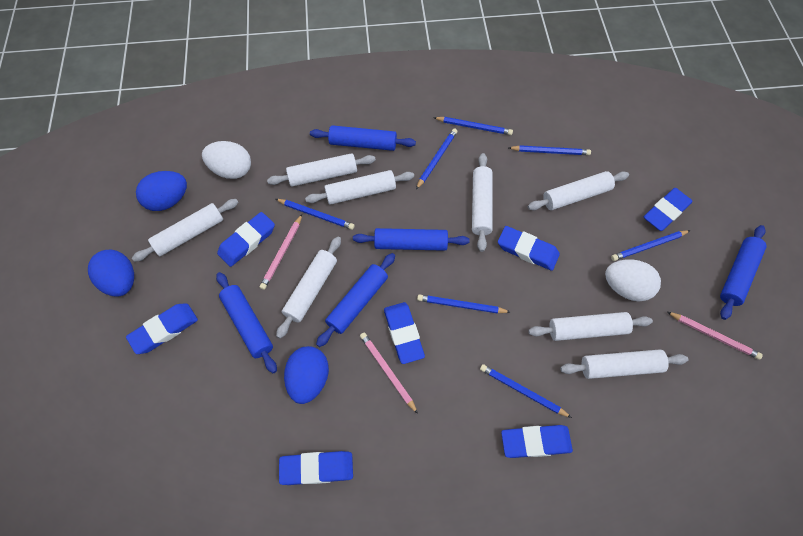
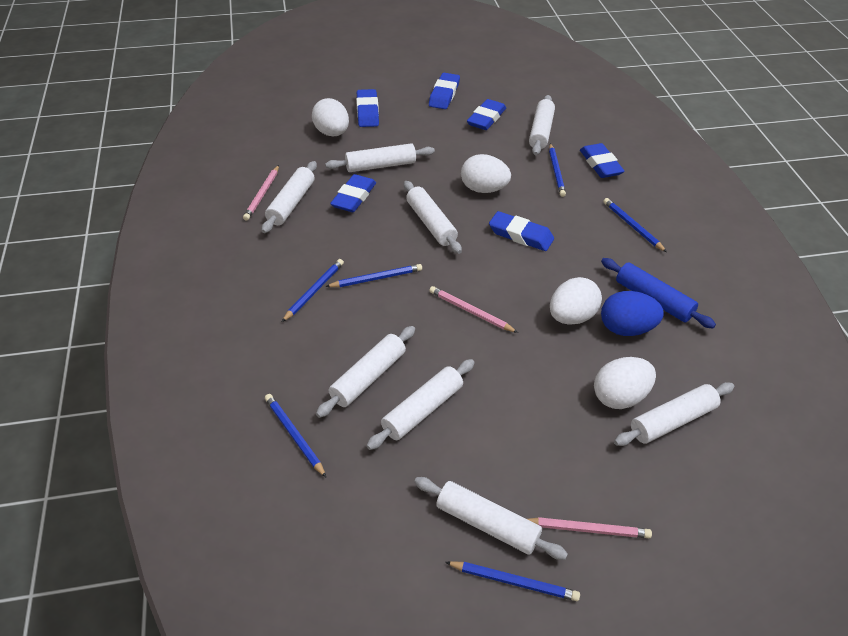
blue egg: [88,250,134,297] [136,171,187,211] [284,346,329,404] = 3 -> [601,291,664,336] = 1
blue eraser: [126,303,198,354] [217,212,275,267] [279,451,353,485] [384,302,425,364] [498,226,560,271] [501,425,573,458] [644,188,692,231] = 7 -> [330,174,376,212] [356,89,379,127] [429,73,460,109] [467,99,506,130] [489,211,554,251] [580,143,625,178] = 6
blue pencil: [276,199,355,230] [416,128,458,189] [417,294,510,313] [433,117,513,135] [480,364,572,418] [508,145,591,155] [611,230,691,261] = 7 -> [265,394,326,477] [282,259,344,322] [325,264,422,287] [445,561,580,601] [549,144,566,197] [603,198,667,252] = 6
blue rolling pin: [216,272,277,373] [310,125,416,151] [316,253,395,347] [353,228,469,251] [720,225,767,320] = 5 -> [601,258,716,329] = 1
white egg: [202,141,251,179] [605,259,661,301] = 2 -> [312,98,349,136] [461,154,511,193] [550,277,602,325] [594,357,656,409] = 4

